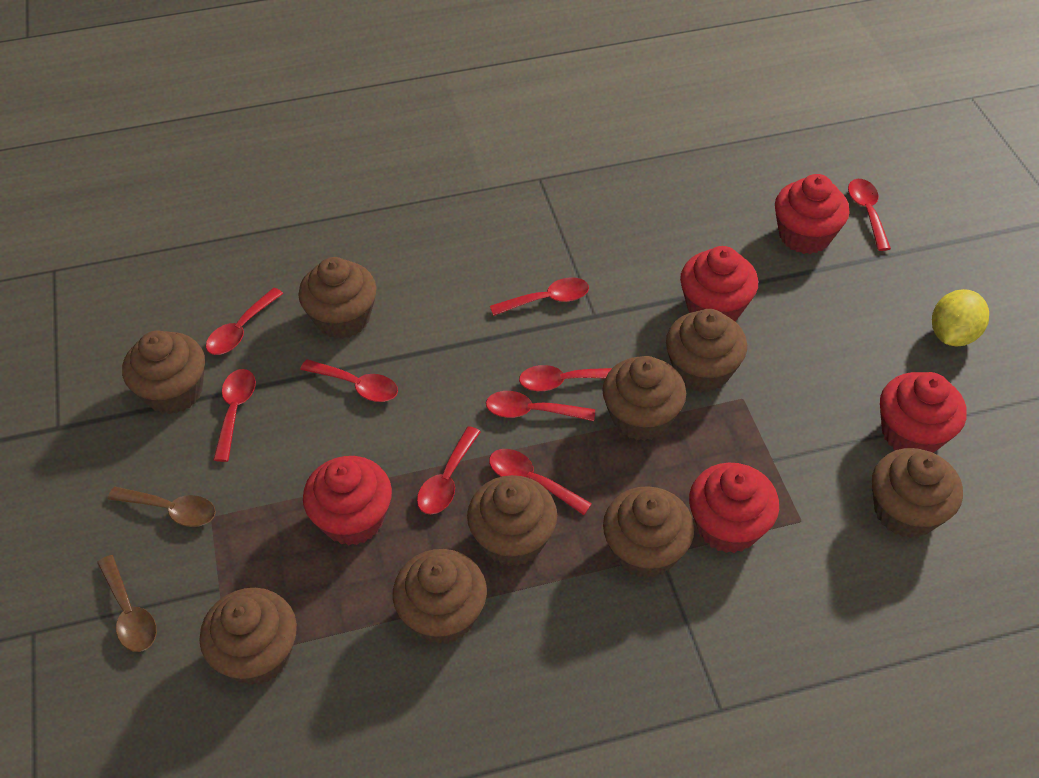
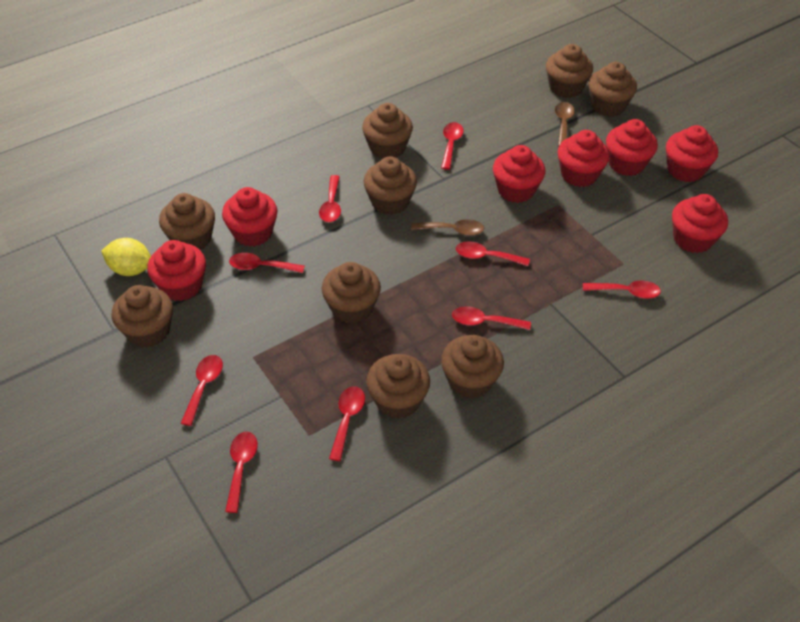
red cupcake: [303,456,392,546] [680,246,758,322] [689,463,779,553] [775,174,849,254] [880,372,967,453] = 5 -> [147,240,206,301] [222,187,277,247] [493,145,545,203] [557,130,610,187] [606,119,658,176] [666,125,718,182] [672,194,728,253] = 7

